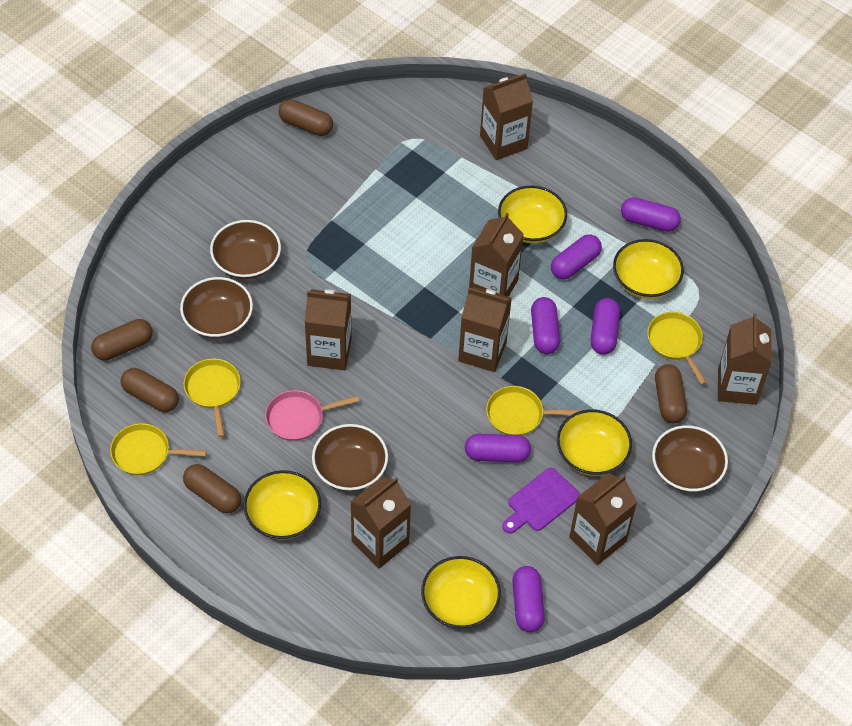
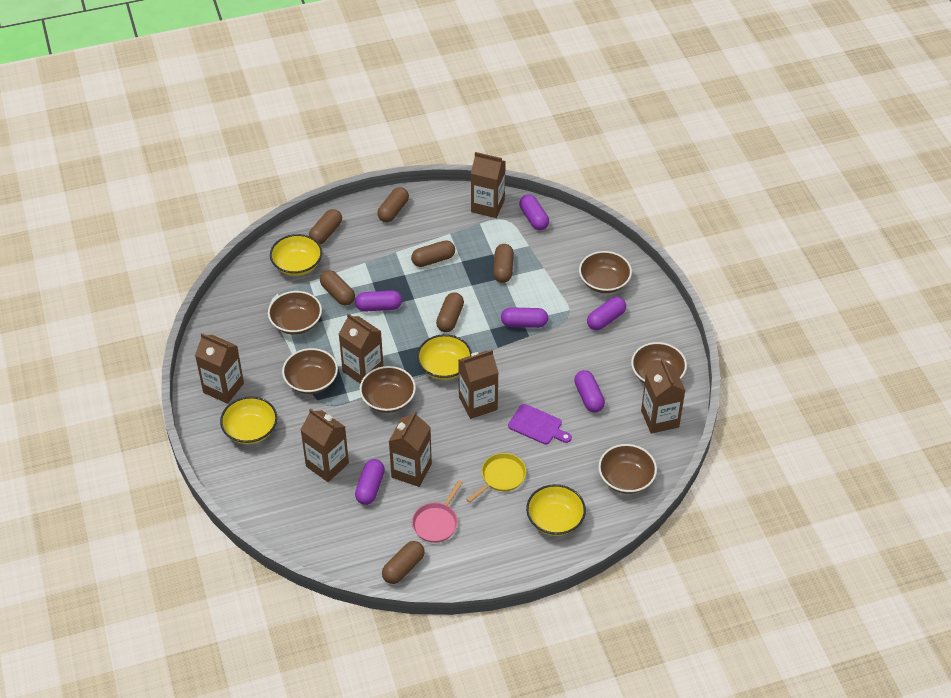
brown bowl: [180,277,253,339] [210,220,281,279] [312,424,388,491] [652,425,728,492] = 4 -> [268,291,322,335] [282,348,338,394] [360,366,416,413] [579,251,632,293] [598,444,657,494] [631,342,687,384] = 6
brown capsule: [91,319,153,361] [121,368,179,412] [183,464,241,513] [279,99,333,136] [655,364,687,423] = 5 -> [309,209,342,244] [320,270,355,306] [377,187,409,222] [382,541,425,584] [411,240,455,267] [436,292,464,332] [493,244,514,283] = 7
yellow bowl: [243,470,321,540] [421,556,501,629] [498,186,567,243] [557,409,632,476] [613,239,684,299] = 5 -> [220,396,277,444] [270,234,322,276] [417,334,472,380] [526,484,586,536] = 4
yellow pan: [110,423,207,475] [184,358,241,437] [486,386,581,436] [647,312,707,385] = 4 -> [466,453,526,503] = 1

